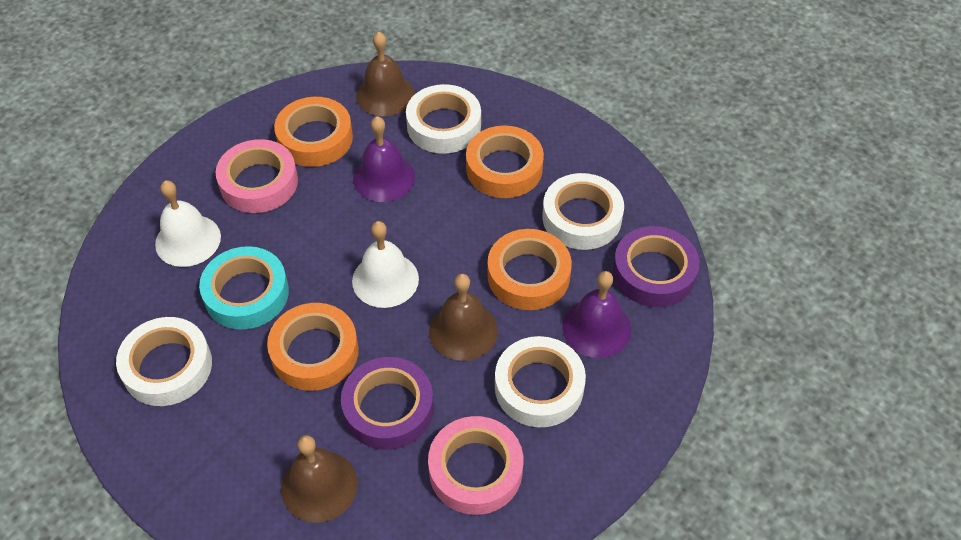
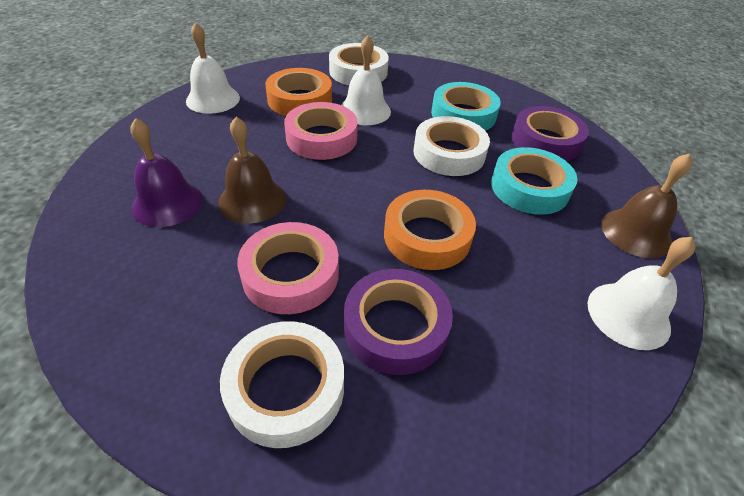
brown bell: [281,435,358,523] [356,32,414,116] [429,274,498,361] = 3 -> [218,117,286,224] [601,153,692,258] = 2
orange tape: [267,303,359,391] [274,97,353,167] [466,126,544,198] [487,229,572,310] = 4 -> [265,68,332,116] [384,190,476,270] = 2
purple bell: [353,116,415,202] [562,271,631,358] = 2 -> [130,118,203,227] = 1
turquoise tape: [199,246,289,330] = 1 -> [431,82,501,131] [491,147,577,215] = 2
white bell: [155,180,221,267] [352,221,419,308] = 2 -> [186,22,240,114] [341,35,391,125] [588,237,695,350] = 3
white tape: [116,317,212,406] [406,84,481,154] [495,336,586,428] [542,173,624,250] = 4 -> [220,321,344,448] [329,43,389,85] [413,116,490,176] = 3

